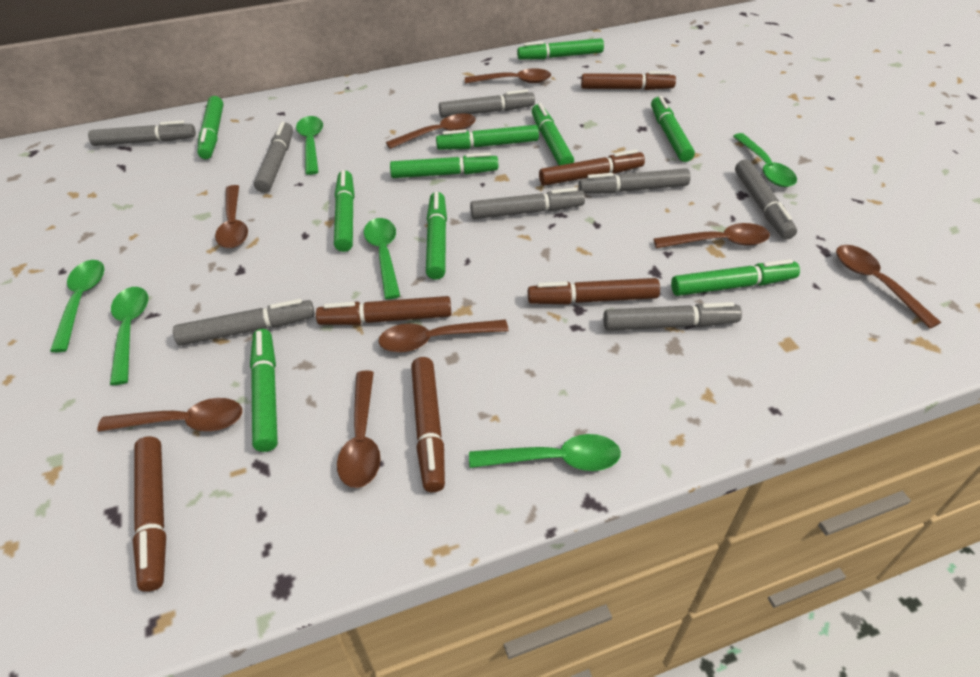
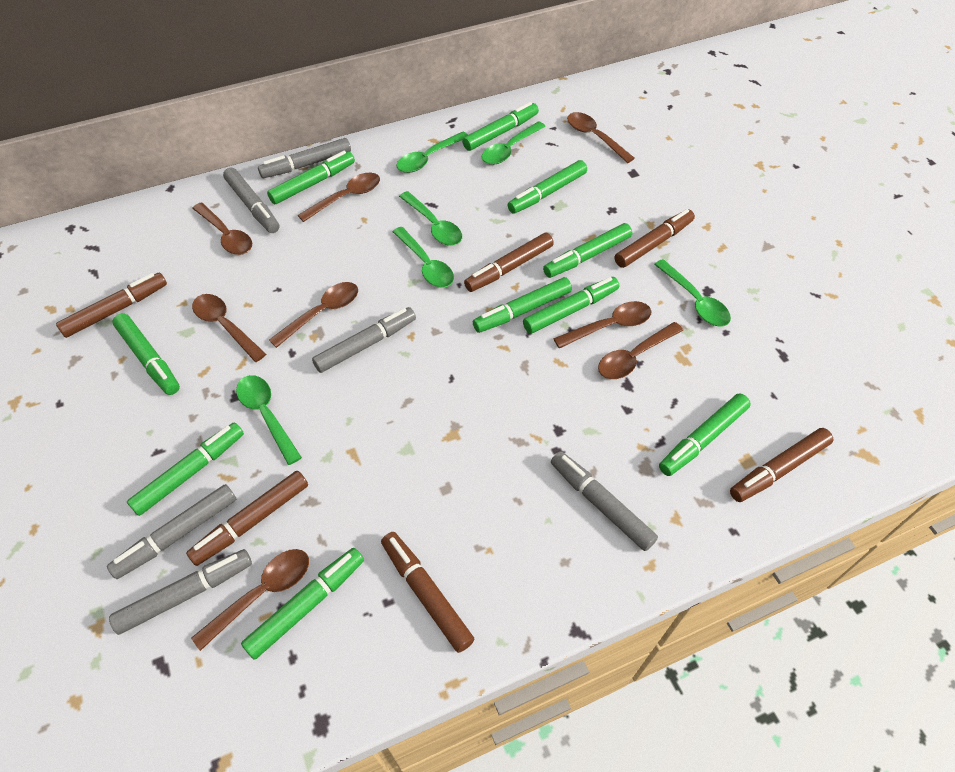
grey marker: [88,120,196,146] [173,299,315,346] [254,122,293,193] [439,89,535,118] [470,187,585,219] [578,168,690,194] [603,302,742,331] [735,159,797,239] = 8 -> [107,484,236,579] [109,549,252,635] [223,167,280,233] [258,138,351,178] [312,307,416,373] [551,451,658,551] = 6

